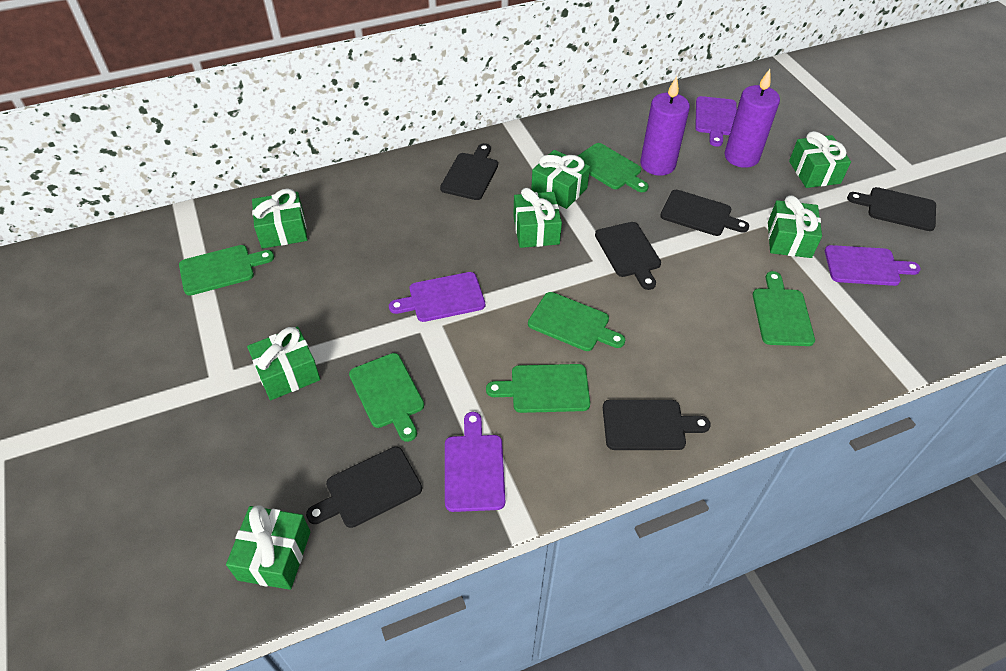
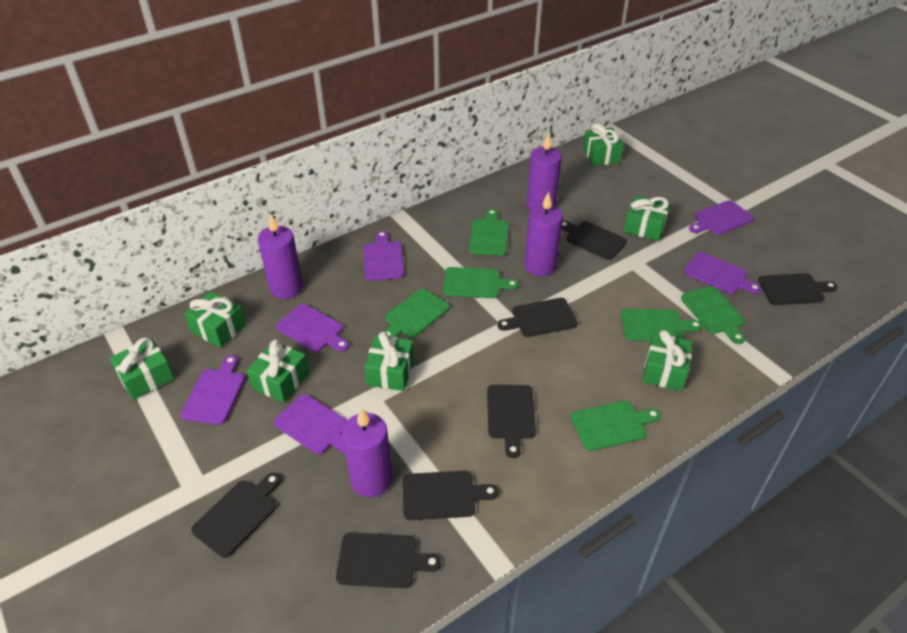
black cutting board: [306,447,422,528] [440,143,498,200] [595,222,661,290] [603,400,711,450] [660,190,749,236] [847,187,936,231] = 6 -> [191,473,281,558] [336,532,441,588] [403,471,498,520] [487,385,536,458] [497,298,578,337] [562,221,627,260] [758,273,838,305] = 7
purple candle: [640,76,690,176] [724,69,780,168] = 2 -> [258,213,303,299] [342,408,392,497] [524,191,563,276] [526,133,562,210] = 4
purple cutting board: [389,272,485,322] [445,412,505,512] [695,96,737,147] [825,245,921,286] = 4 -> [180,355,245,425] [274,394,348,454] [276,304,349,352] [364,231,404,281] [684,252,762,294] [689,200,754,235] = 6

